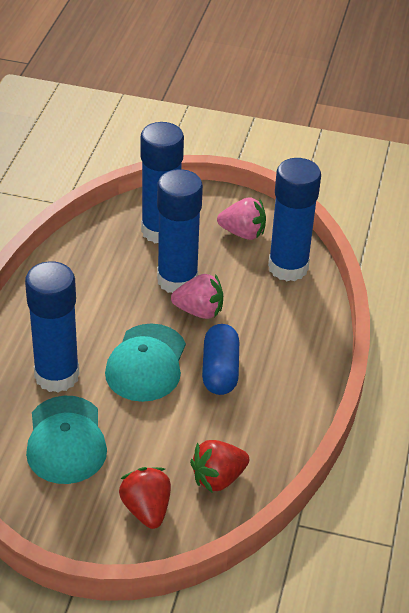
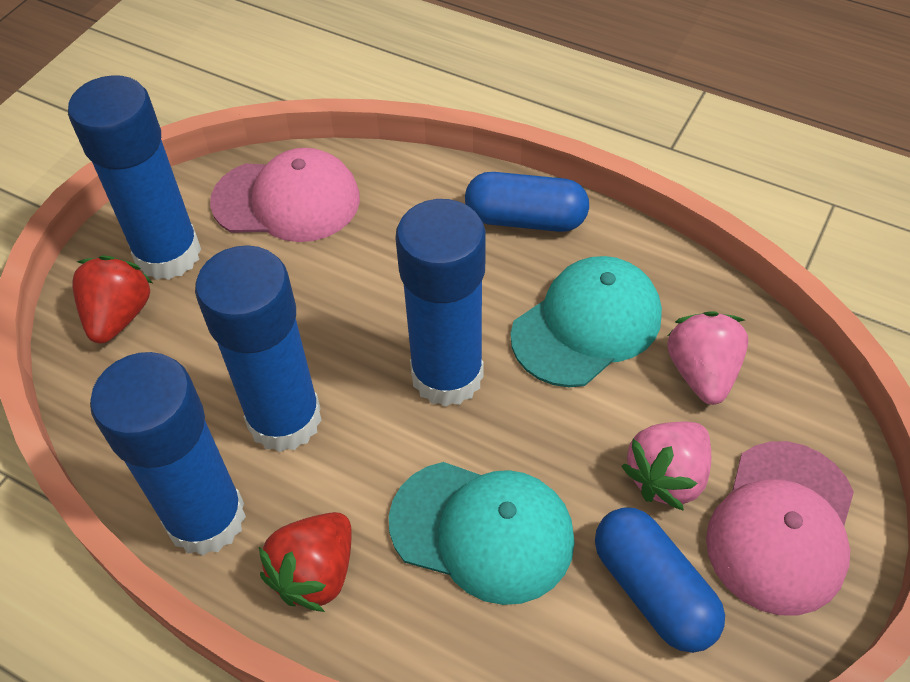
blue capsule: [202,324,239,395] = 1 -> [465,172,589,232] [595,507,725,653] = 2
pink cap: none = 0 -> [210,148,360,242] [706,441,854,615] = 2

